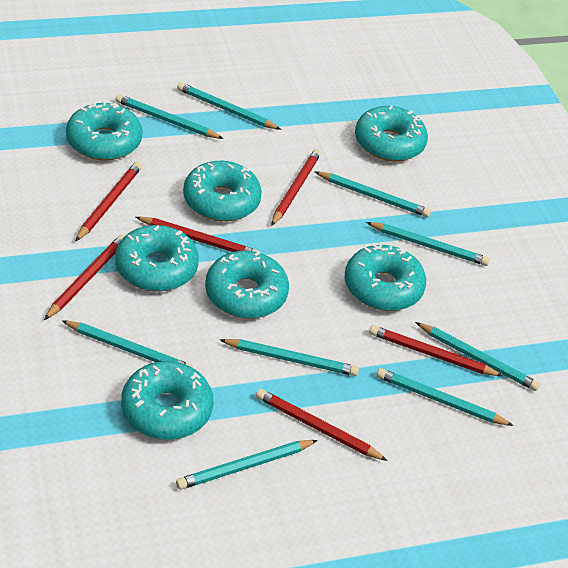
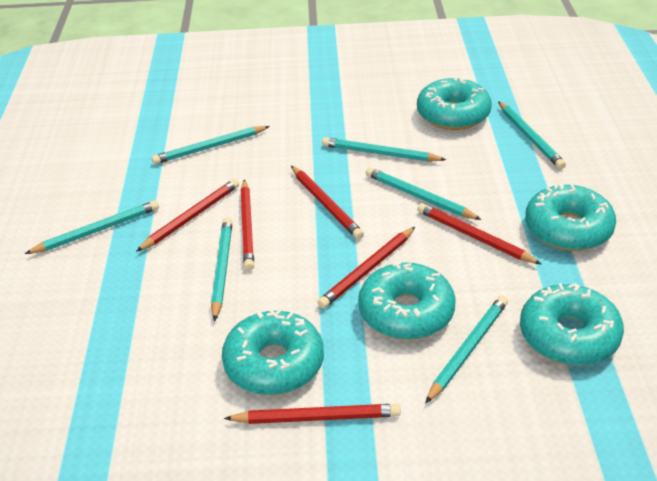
turquoise donut: [66,102,142,161] [115,225,199,292] [121,361,213,440] [183,161,262,221] [205,251,289,319] [345,244,426,311] [355,106,428,162] = 7 -> [222,309,324,395] [358,262,456,340] [417,77,492,130] [520,283,624,366] [525,184,616,251] = 5
turquoise pencil: [62,320,193,368] [115,94,223,139] [176,440,318,490] [177,82,281,130] [220,339,359,376] [314,171,431,217] [366,222,490,266] [376,368,514,426] [415,322,540,391] = 9 -> [25,200,159,254] [152,126,270,165] [211,218,233,321] [322,137,446,162] [366,167,482,220] [426,296,508,403] [498,101,566,169] = 7

